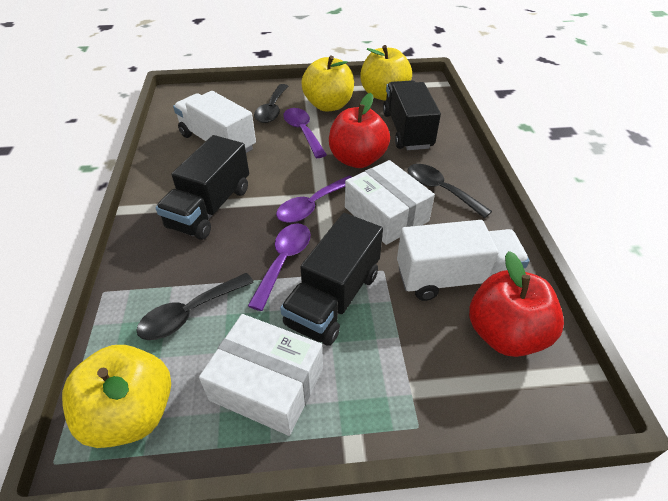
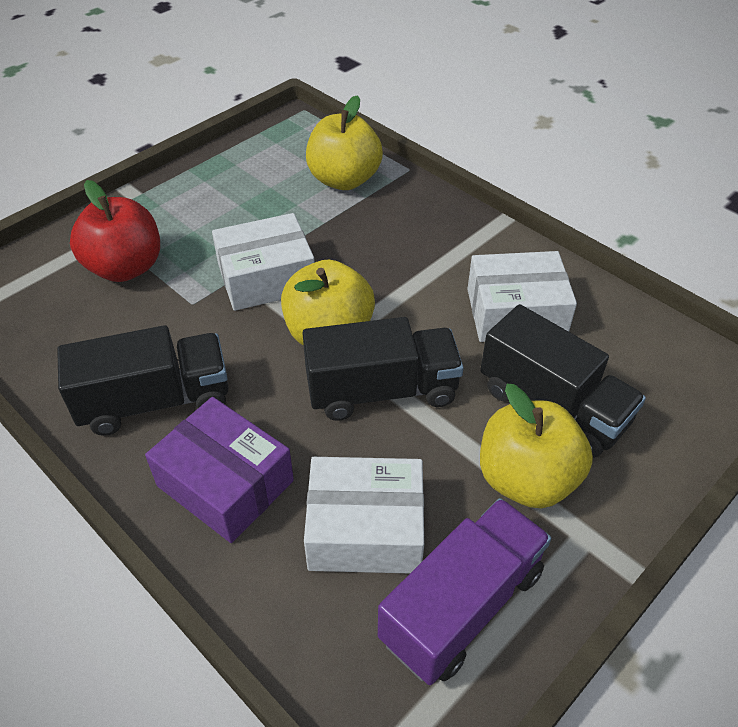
black spoon: [136,273,254,340] [254,84,288,123] [408,164,492,218] = 3 -> none = 0
purple box: none = 0 -> [145,397,294,543] = 1
purple spoon: [248,223,310,311] [276,176,352,223] [283,108,327,158] = 3 -> none = 0
purple truck: none = 0 -> [378,498,551,685] = 1
red apple: [329,93,390,168] [469,251,564,357] = 2 -> [70,180,160,282] = 1
white box: [199,314,323,436] [345,160,435,245] = 2 -> [212,213,315,311] [304,457,424,573] [467,251,577,342] = 3
white truck: [173,91,256,153] [397,220,530,301] = 2 -> none = 0

